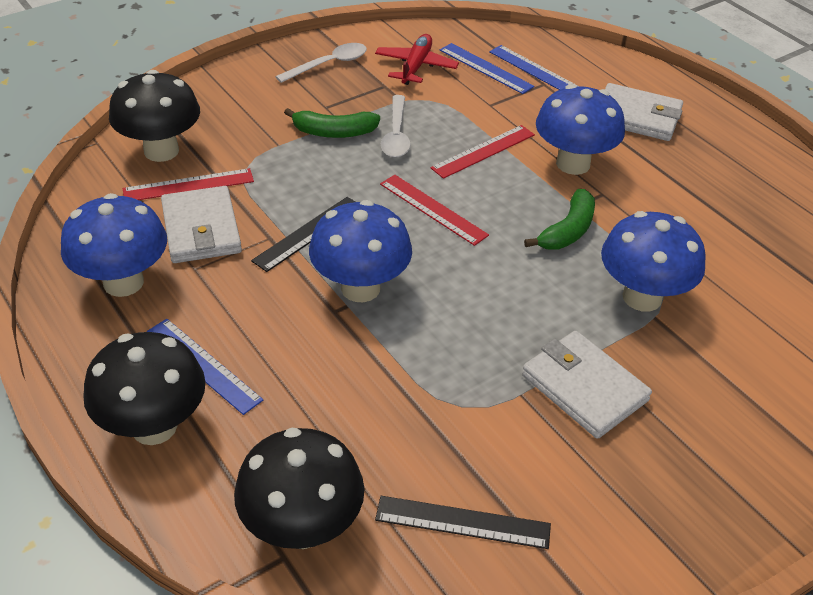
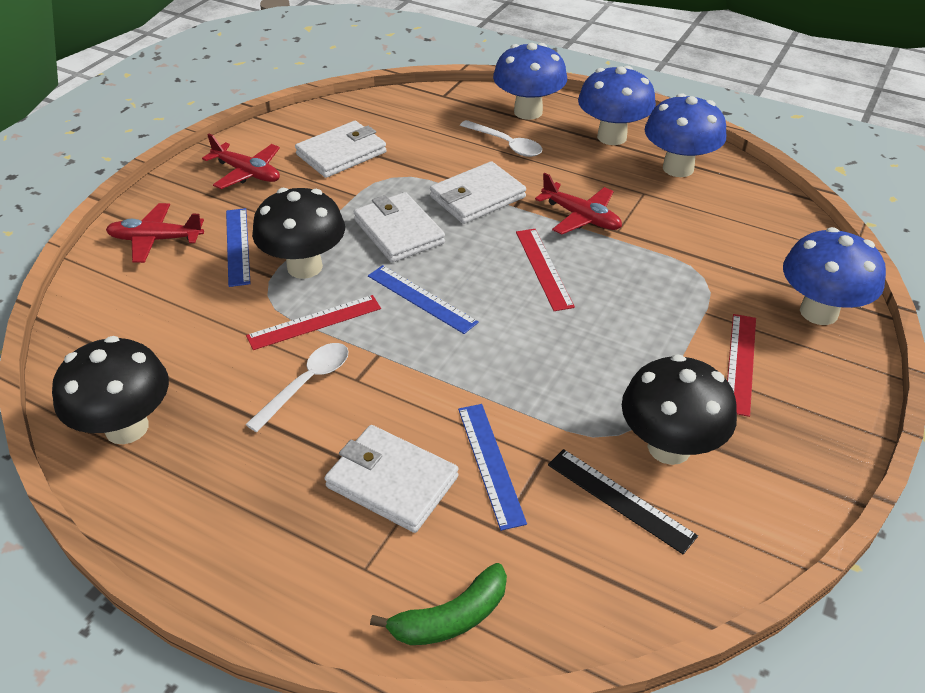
black ruler: [251,197,355,272] [375,496,551,549] = 2 -> [548,449,698,554] = 1
green banana: [284,108,380,138] [524,189,595,250] = 2 -> [370,563,507,645] = 1
red plane: [375,34,459,85] = 1 -> [106,203,204,263] [202,133,280,189] [535,173,622,235] = 3
white wallet: [161,186,242,263] [522,331,652,439] [605,83,683,141] = 3 -> [295,121,387,178] [325,425,458,533] [354,192,445,262] [430,161,526,224] = 4

